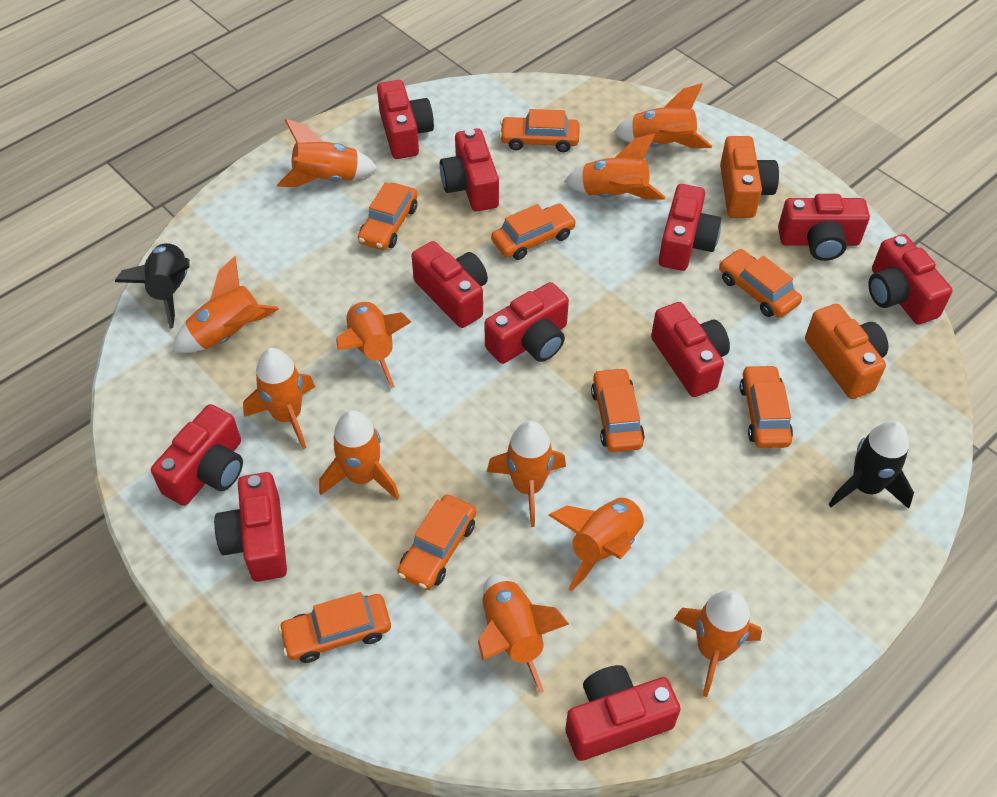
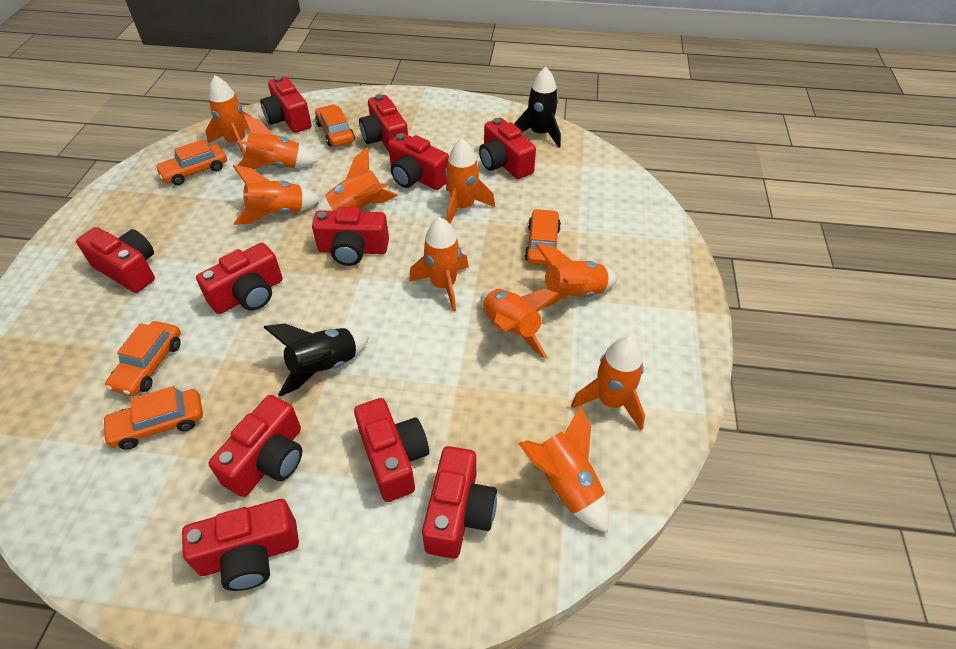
orange camera: [720,136,779,218] [805,304,888,399] = 2 -> none = 0
orange car: [278,592,391,663] [358,182,418,250] [397,495,476,590] [491,204,576,260] [499,109,580,152] [591,367,645,452] [719,249,802,318] [740,365,793,448] = 8 -> [102,386,203,450] [105,321,181,396] [155,139,227,185] [315,105,355,147] [525,209,561,266] = 5
orange rocket: [173,256,279,353] [243,348,315,449] [277,119,378,187] [319,410,400,500] [336,301,411,388] [478,574,569,693] [487,421,566,527] [548,497,647,592] [564,134,666,199] [613,83,712,148] [674,590,762,697] = 11 -> [205,76,252,157] [233,165,321,225] [237,114,318,170] [313,147,398,218] [409,217,468,311] [445,139,495,224] [480,289,560,359] [518,405,609,532] [535,243,618,308] [571,337,645,431] = 10

